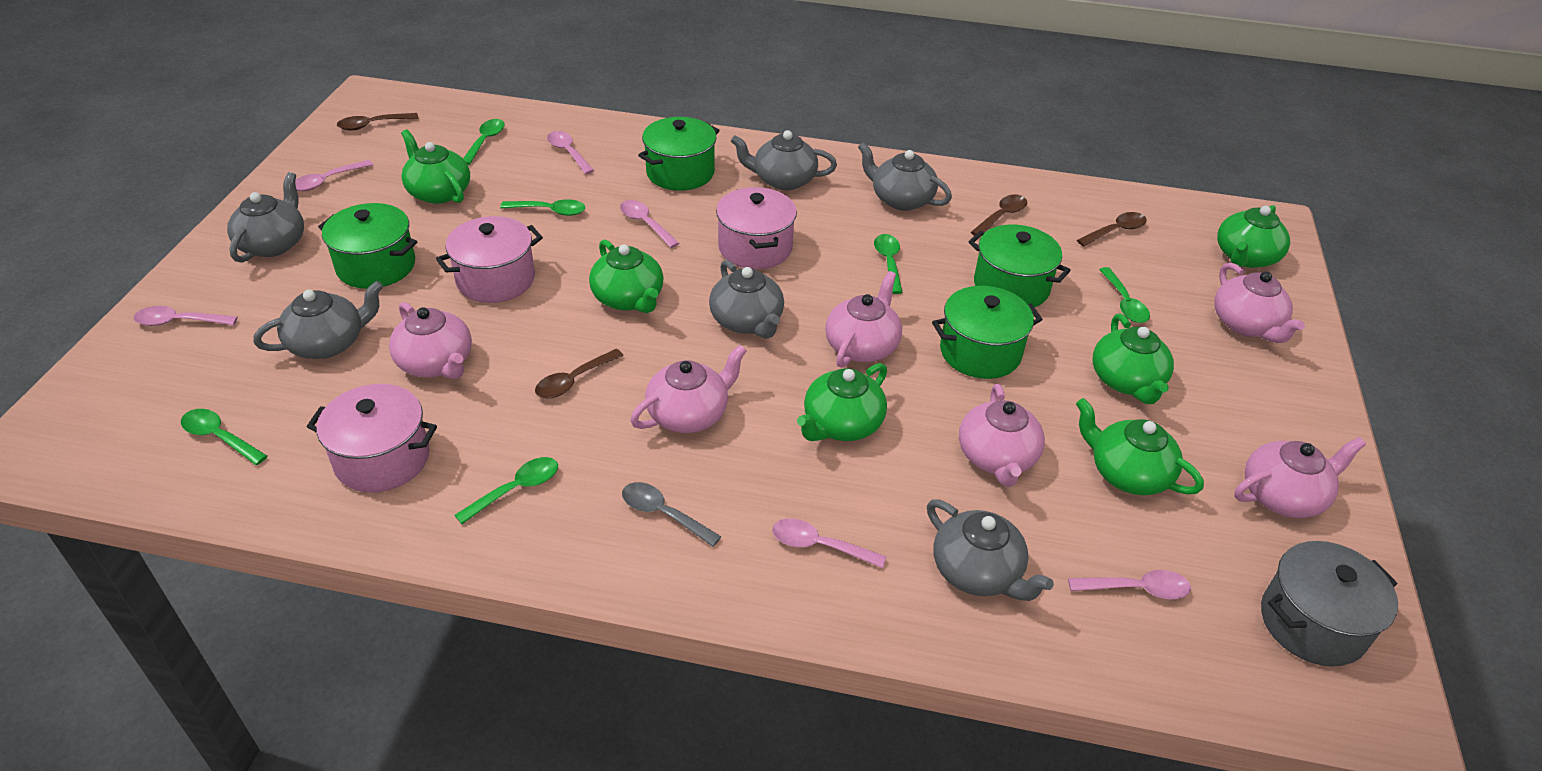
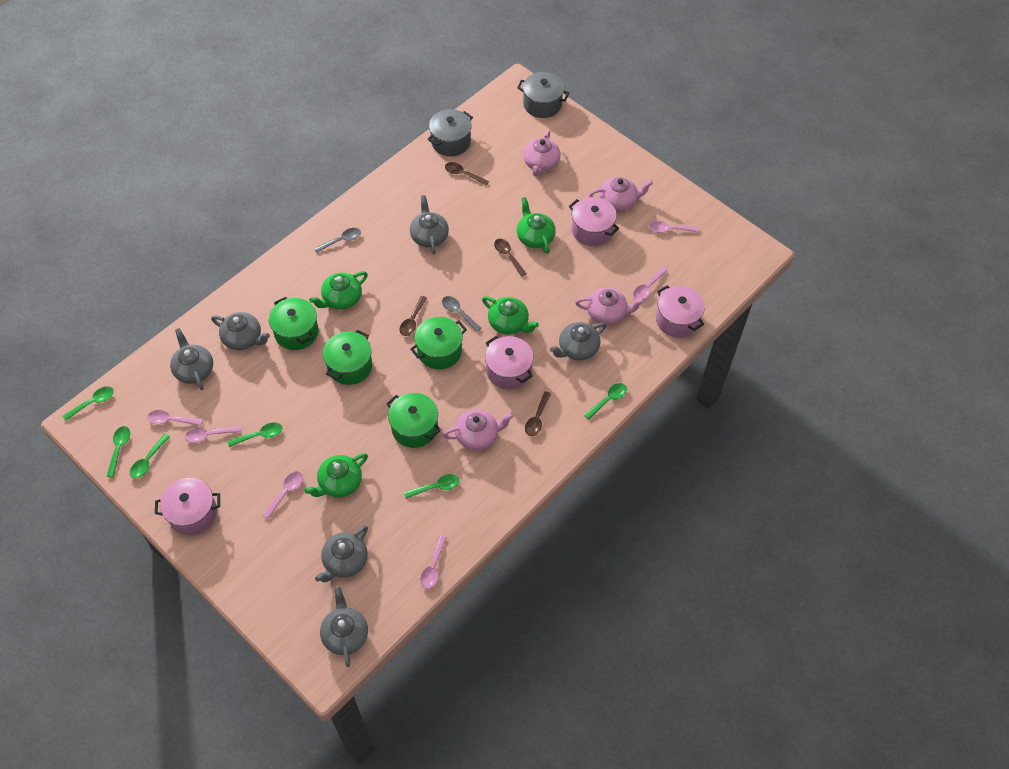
green teapot: [401,129,470,204] [589,239,663,313] [797,363,887,441] [1076,398,1204,495] [1093,314,1174,404] [1217,205,1290,268] = 6 -> [305,453,368,497] [309,271,368,310] [482,296,539,335] [517,197,556,254] = 4
grey pot: [1261,541,1398,667] = 1 -> [428,109,473,156] [517,72,569,118] = 2
grey spoon: [622,482,722,547] = 1 -> [314,228,361,253] [442,296,482,332] = 2
pink pot: [307,384,437,493] [436,216,543,303] [716,187,797,269] = 3 -> [155,478,220,535] [485,336,533,390] [569,197,619,246] [656,285,705,338] = 4
pink teapot: [389,302,472,379] [630,345,747,433] [825,271,902,368] [959,384,1045,487] [1214,263,1305,343] [1234,437,1366,518] = 6 -> [443,409,514,450] [523,130,561,176] [575,288,644,325] [589,177,653,211] = 4

